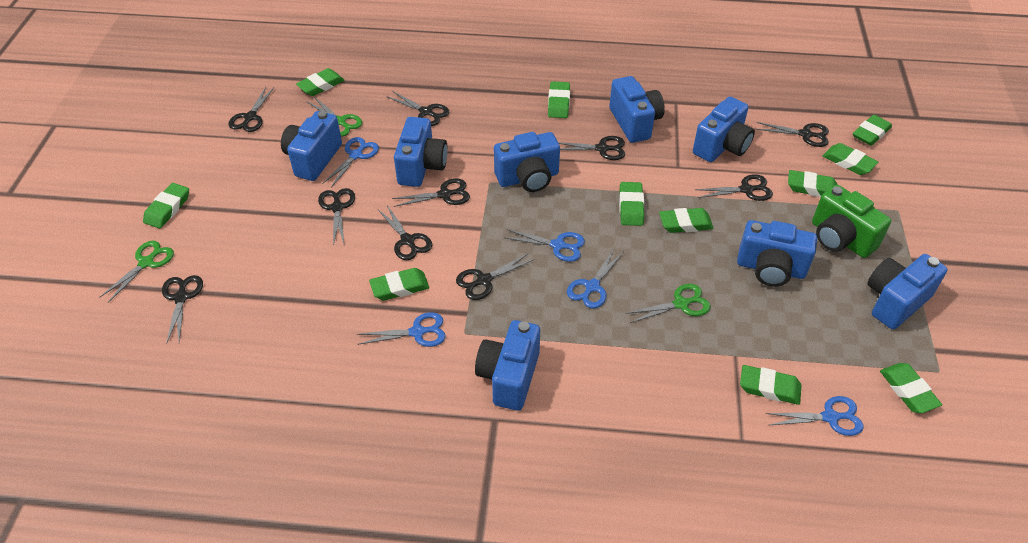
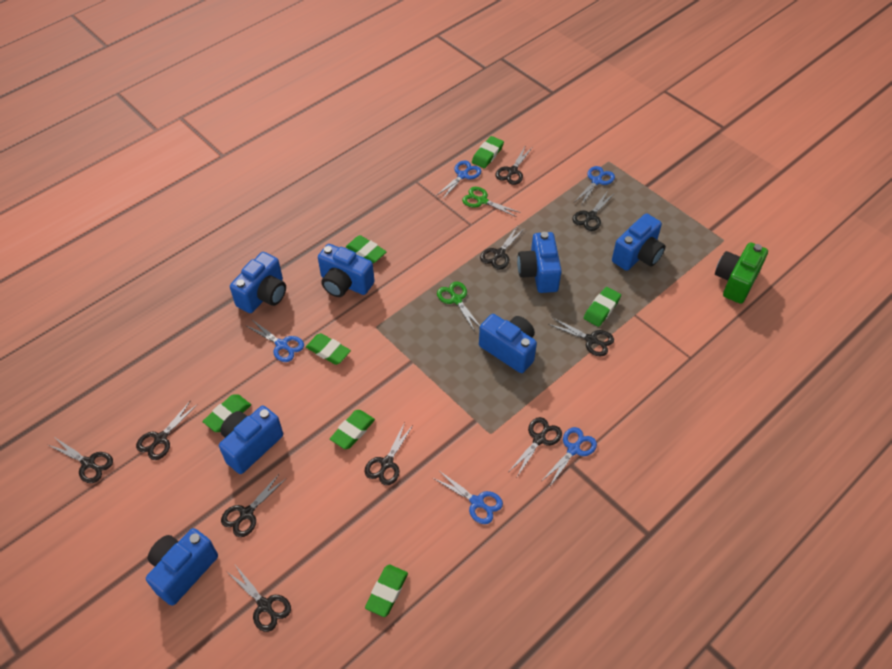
blue camera: [281,111,342,181] [394,117,448,187] [475,320,540,411] [494,132,560,192] [609,76,665,143] [693,97,755,162] [737,220,817,287] [868,254,948,329] = 8 -> [146,528,218,606] [219,406,283,474] [230,252,286,313] [318,244,375,297] [479,314,537,373] [517,232,562,293] [612,214,665,271] = 7
green eraser: [143,183,189,228] [296,68,344,96] [369,268,429,301] [548,81,570,118] [619,182,644,226] [659,208,714,233] [740,365,802,405] [788,170,838,197] [823,143,878,175] [853,115,892,146] [880,363,942,413] = 11 -> [202,394,251,432] [306,333,351,365] [330,410,375,449] [346,235,387,263] [365,564,408,617] [472,136,504,168] [584,287,621,327] = 7
green scissors: [99,241,174,303] [306,97,362,137] [626,284,711,323] = 3 -> [437,282,480,332] [462,187,521,217] = 2

